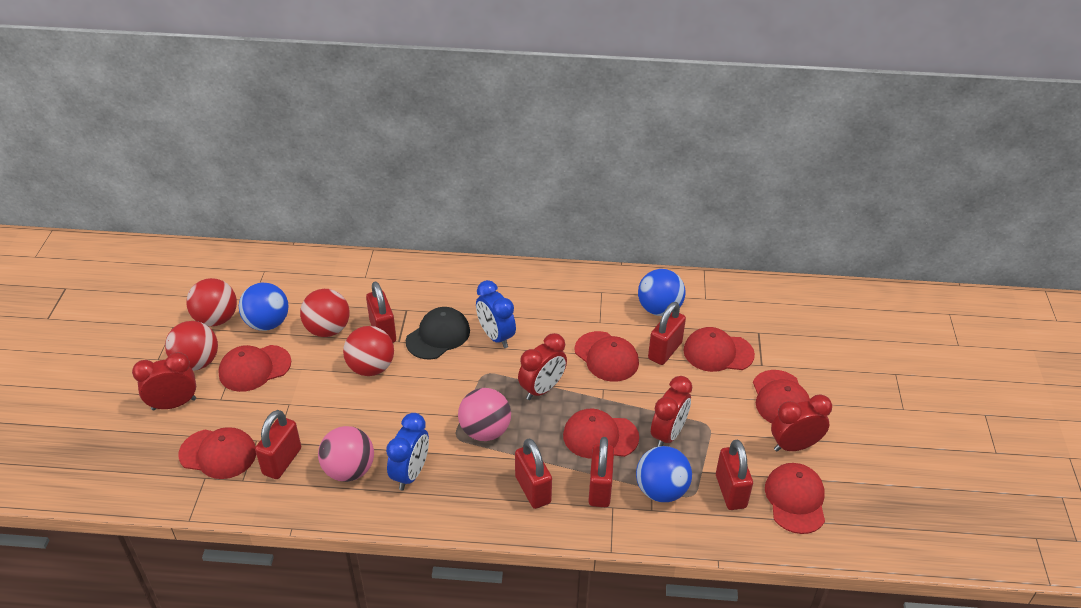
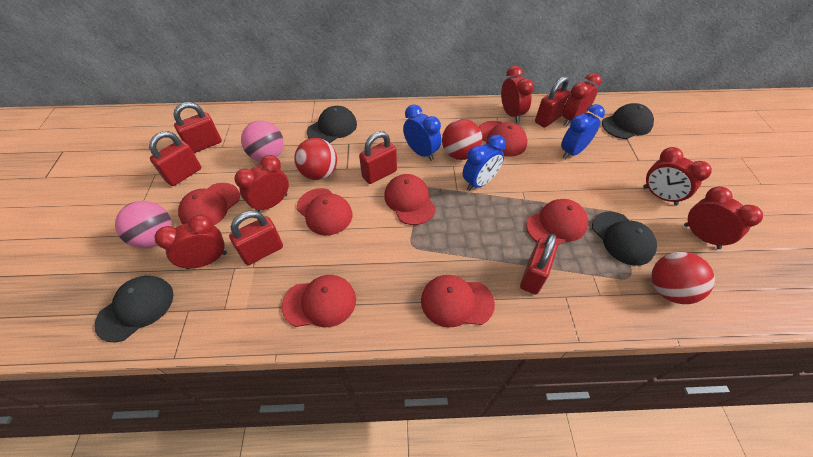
black cap: [406,307,470,360] = 1 -> [95,276,174,342] [307,106,357,143] [592,212,657,266] [602,103,654,139] = 4
blue ball: [239,283,288,331] [636,446,692,502] [638,269,686,316] = 3 -> none = 0
blue clock: [386,413,429,490] [476,280,516,348] = 2 -> [403,104,441,161] [463,135,506,191] [561,104,605,159] = 3
red ball: [165,321,218,371] [186,278,237,326] [300,289,350,337] [343,326,394,376] = 4 -> [294,138,337,180] [442,119,482,160] [651,252,715,304] = 3
red clock: [132,352,196,410] [518,333,567,400] [651,376,692,447] [771,394,832,451] = 4 -> [155,214,227,269] [234,155,289,212] [501,66,534,122] [562,73,602,126] [643,147,712,206] [684,186,763,249] = 6

